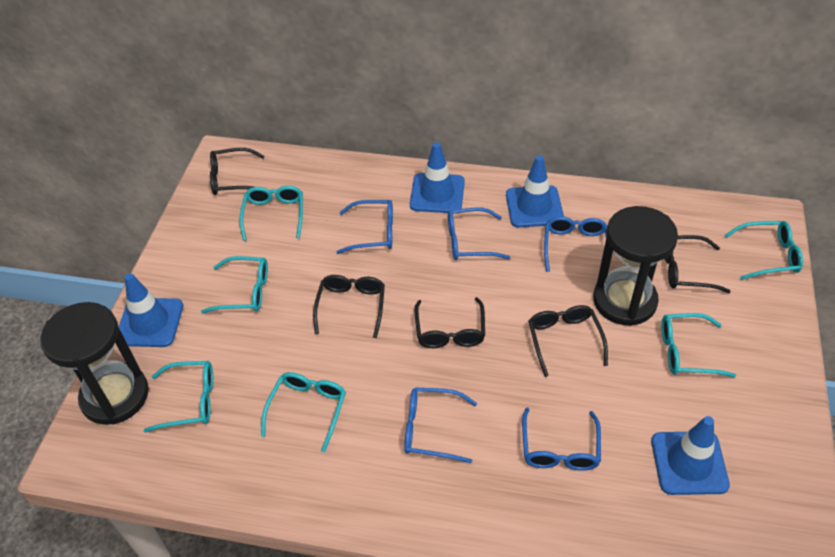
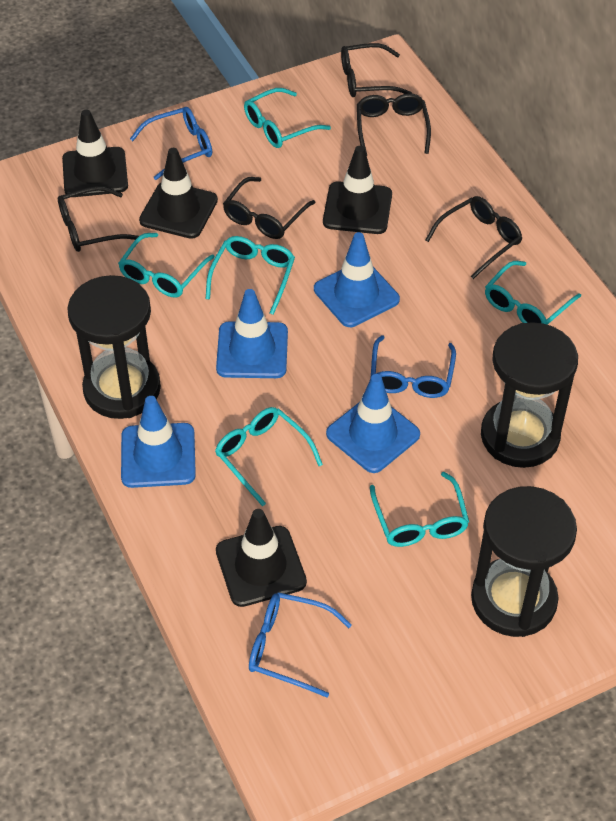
black hourglass: [40,302,149,425] [593,206,678,326] = 2 -> [67,275,161,419] [471,486,577,637] [481,322,578,468] = 3
black traffic cone: none = 0 -> [62,110,128,197] [139,148,218,239] [216,509,307,607] [323,146,392,234] = 4
blue glasses: [336,200,393,254] [404,387,477,463] [448,207,510,260] [522,407,601,471] [544,216,608,272] = 5 -> [130,107,212,180] [249,592,352,697] [371,335,456,398] = 3

